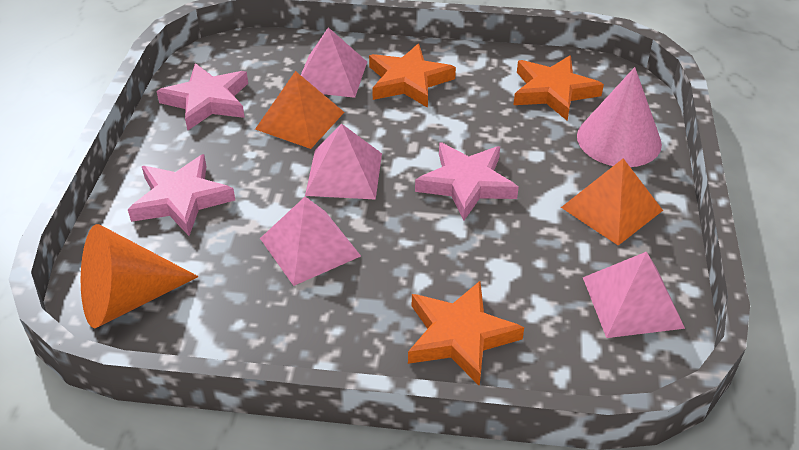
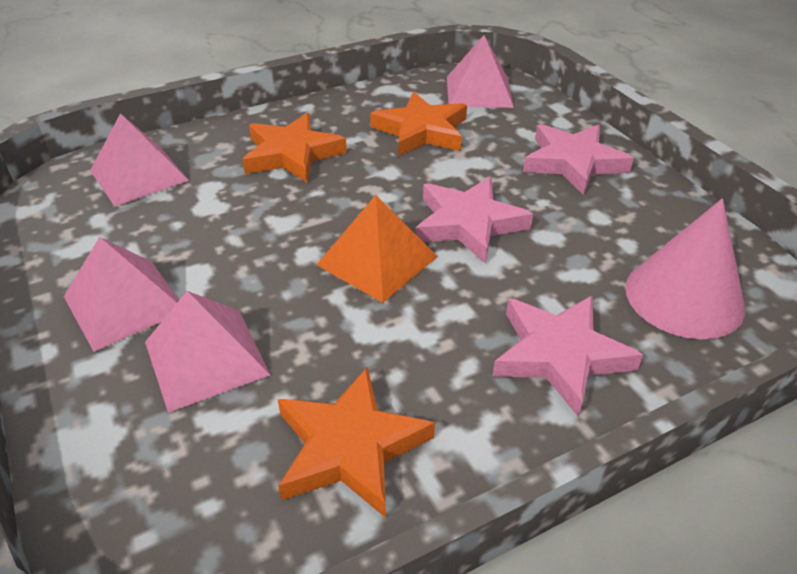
orange cone: [81,224,198,328] = 1 -> none = 0
orange pyramid: [255,71,344,149] [561,158,663,246] = 2 -> [317,195,438,303] = 1

